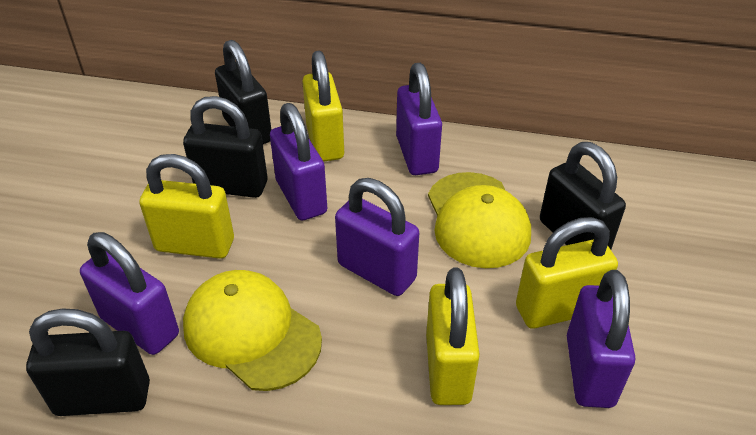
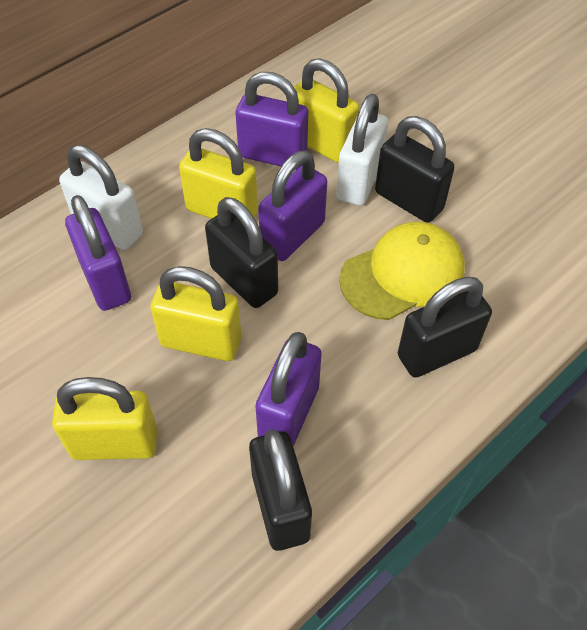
purple padlock: [80,232,179,355] [270,103,327,221] [335,178,419,296] [396,63,442,175] [567,270,635,408] = 5 -> [65,195,131,311] [235,72,308,170] [255,332,322,446] [258,151,327,261] = 4
white padlock: none = 0 -> [59,145,143,250] [336,94,388,206] = 2
yellow cap: [183,270,322,391] [428,172,531,268] = 2 -> [339,222,465,320] = 1

